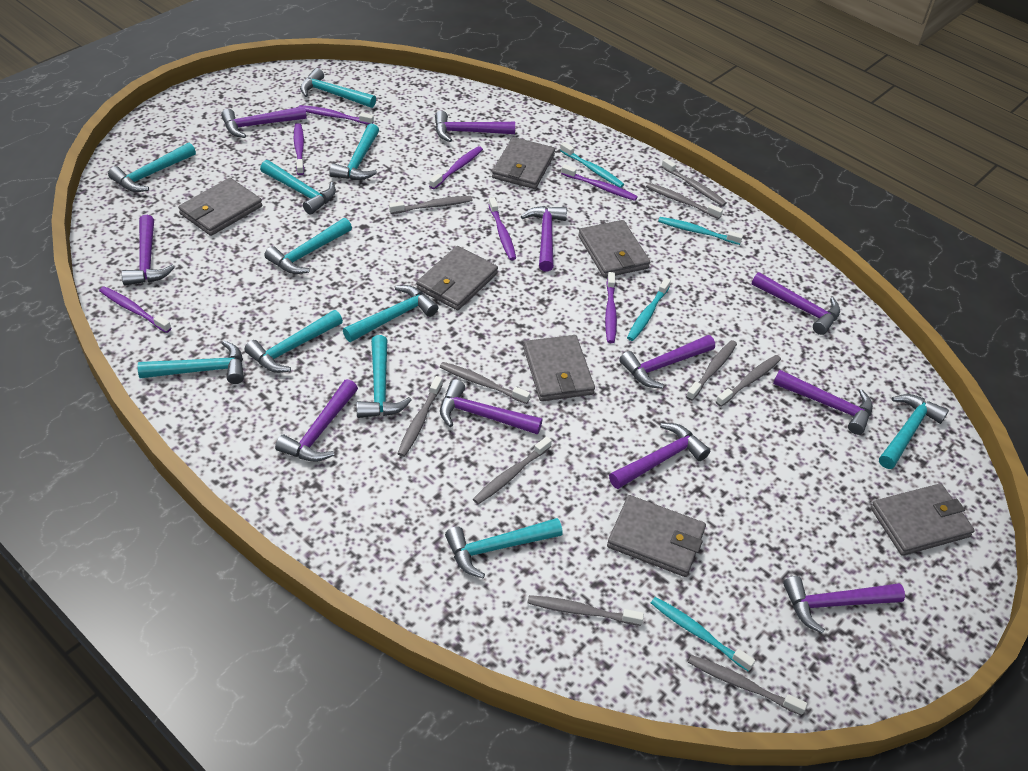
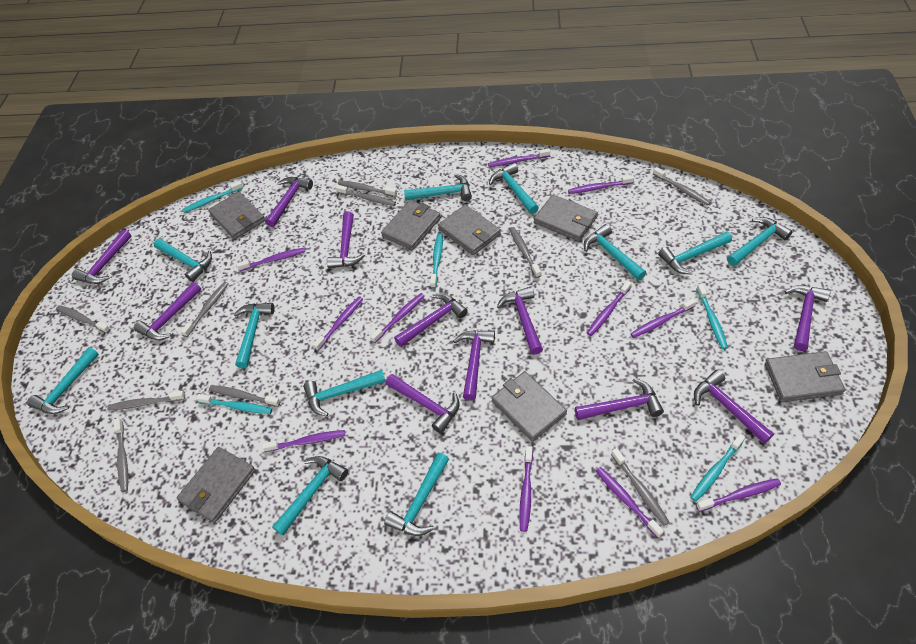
purple toothbrush: [99,286,171,333] [294,123,304,175] [299,105,374,125] [429,146,483,189] [488,197,516,260] [561,164,638,201] [605,272,617,343] = 7 -> [237,248,305,271] [263,430,345,452] [313,296,363,351] [370,293,425,343] [488,149,550,167] [519,446,533,532] [568,175,634,194] [587,281,632,336] [596,467,664,538] [630,298,697,338] [696,478,781,512] = 11
turquoise toothbrush: [560,142,624,188] [627,278,671,341] [651,597,755,671] [658,217,743,245] = 4 -> [182,181,243,213] [196,394,272,414] [430,233,443,288] [690,434,745,502] [696,284,728,349] = 5

